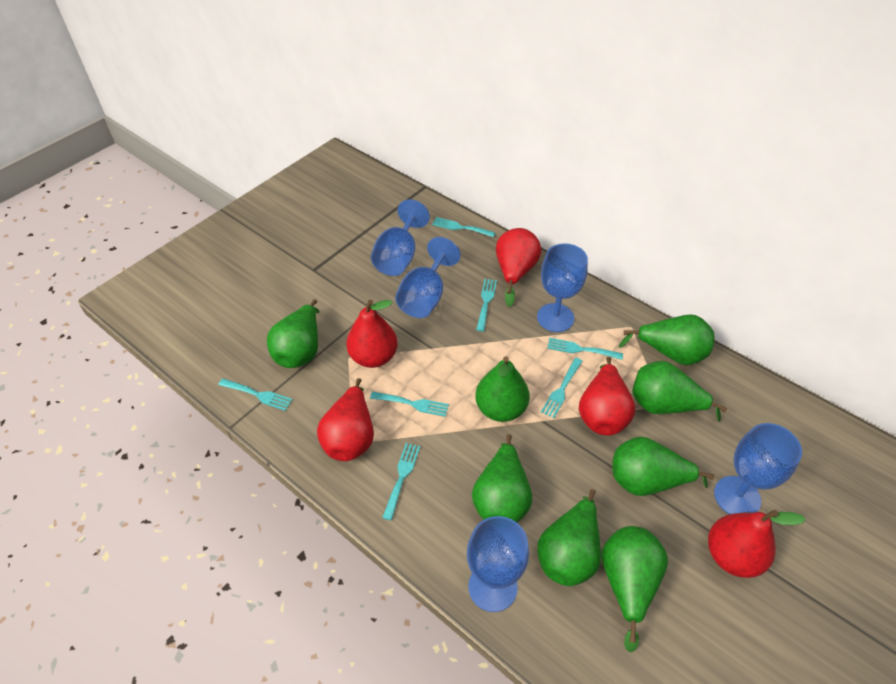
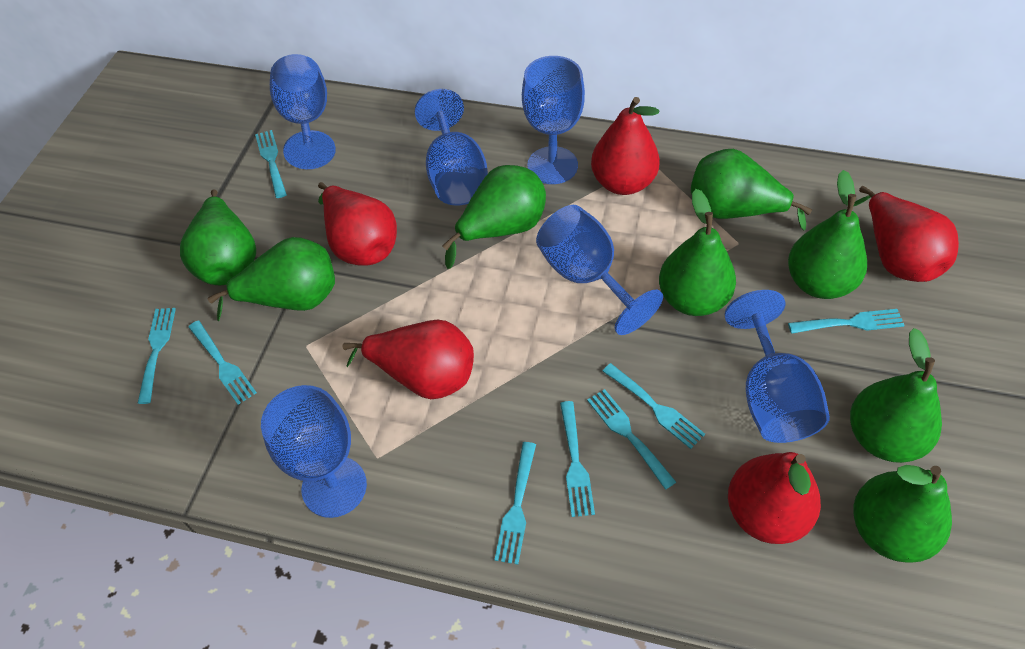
blue goblet: [371,200,430,276] [395,237,461,318] [467,516,529,612] [537,243,588,332] [714,423,802,514] = 5 -> [261,385,367,518] [270,54,336,169] [415,89,488,206] [522,56,585,184] [536,205,663,335] [725,290,830,443] = 6
turquoise fork: [218,378,293,411] [370,391,449,417] [382,443,420,520] [432,217,495,237] [476,279,497,332] [541,358,582,418] [547,338,623,360] = 7 -> [138,308,176,404] [188,321,257,405] [255,130,287,198] [494,442,536,565] [560,401,595,517] [587,389,676,490] [603,363,705,449] [788,309,905,334] = 8

